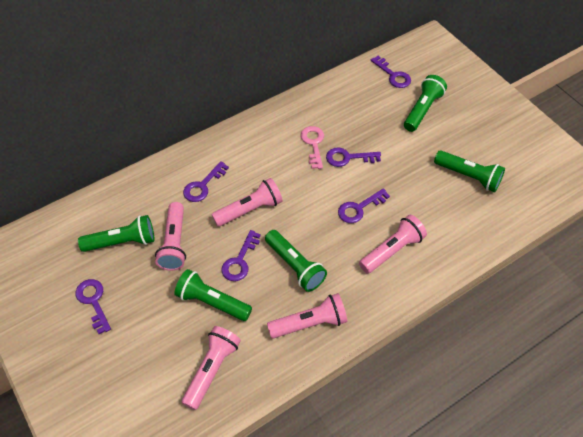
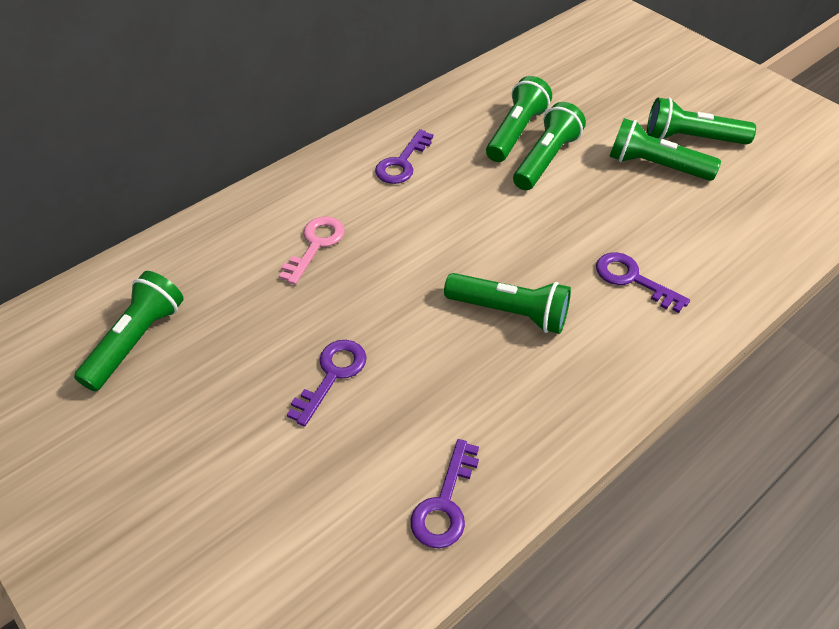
green flashlight: [78,215,154,252] [174,269,252,321] [265,230,327,292] [404,75,447,132] [434,150,505,192] = 5 -> [74,271,184,391] [444,273,571,334] [486,76,552,162] [513,102,586,190] [609,118,721,181] [647,98,756,145] = 6
pink flashlight: [155,202,186,271] [181,326,241,410] [212,178,283,226] [267,293,347,339] [359,215,427,274] = 5 -> none = 0
purple key: [76,279,111,334] [183,161,229,202] [222,230,261,281] [326,147,381,167] [338,188,390,223] [371,56,411,88] = 6 -> [287,340,367,427] [375,129,433,184] [410,439,479,548] [596,252,690,313] = 4

